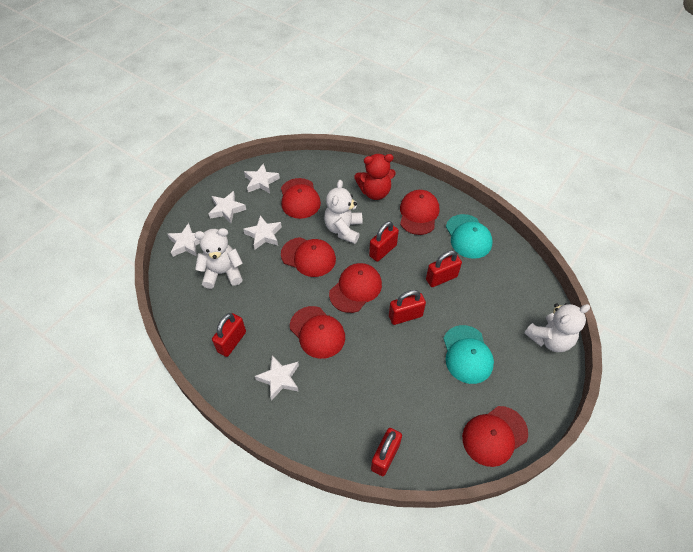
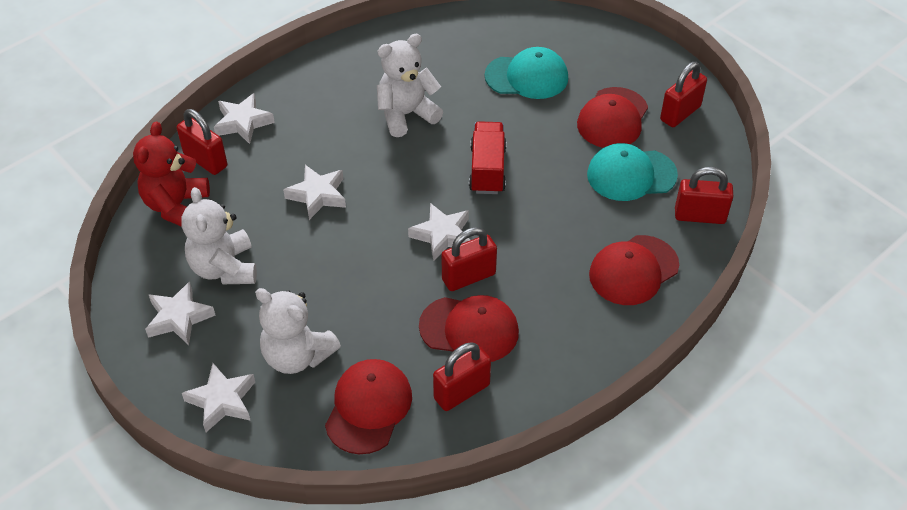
red cap: [281,178,321,219] [281,237,336,277] [290,306,345,359] [329,263,382,313] [400,190,439,235] [462,406,528,467] = 6 -> [325,359,412,454] [419,295,519,362] [577,87,648,148] [589,235,679,305] = 4
red truck: none = 0 -> [469,121,507,194] = 1

